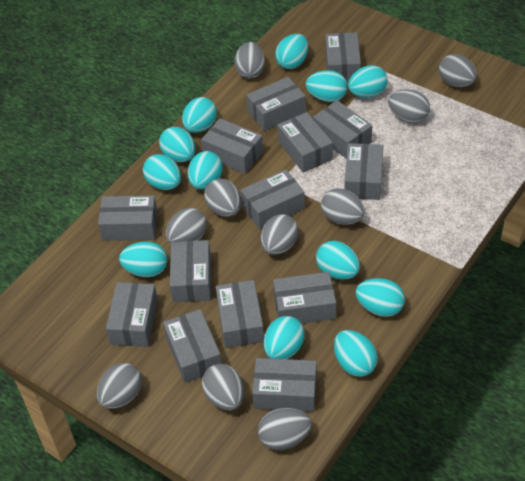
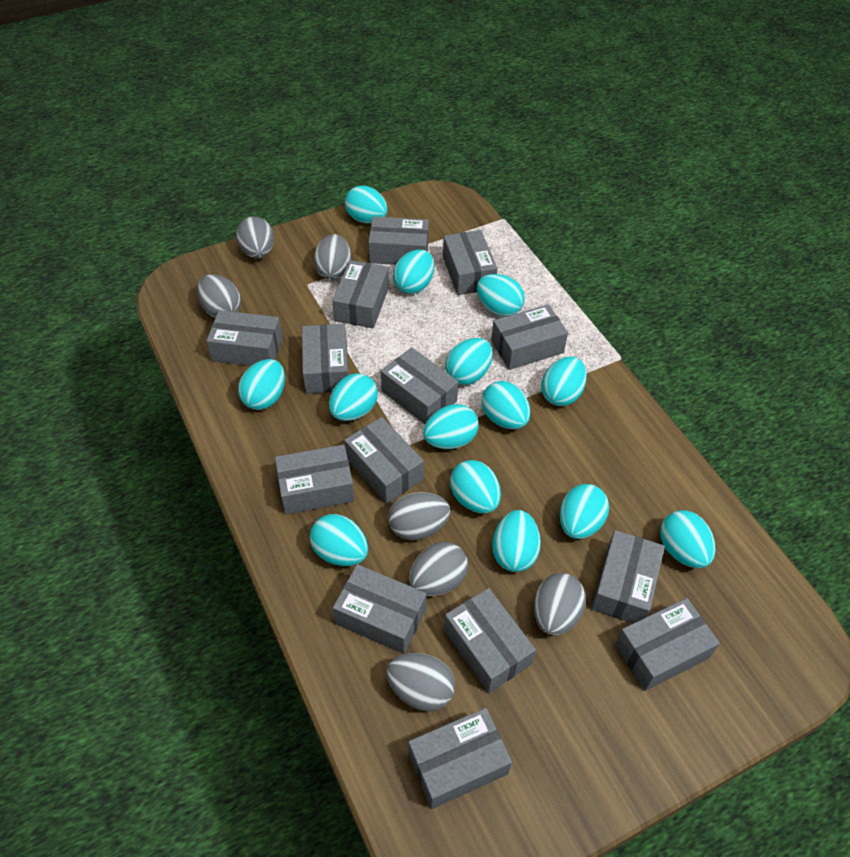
grey egg: [97,363,142,409] [166,208,207,244] [202,364,244,410] [204,179,241,217] [235,42,265,79] [258,408,312,450] [261,214,298,255] [321,188,364,224] [388,90,430,123] [439,54,477,87] = 10 -> [197,274,241,318] [236,216,274,258] [313,234,351,280] [386,653,455,712] [388,492,450,541] [409,542,468,596] [534,573,586,636] = 7
turquoise egg: [119,241,167,277] [143,154,181,190] [159,127,195,162] [182,97,217,133] [188,151,223,190] [264,316,305,359] [275,34,308,69] [306,70,347,102] [316,241,360,279] [334,330,378,377] [348,65,388,98] [356,278,405,317] = 12 -> [238,359,285,410] [310,514,368,566] [329,373,378,421] [345,185,388,224] [393,249,434,294] [423,404,479,449] [445,338,493,385] [450,460,501,513] [477,274,525,317] [482,381,530,429] [492,510,541,572] [541,356,587,406] [560,484,609,539] [660,510,716,568] = 14

